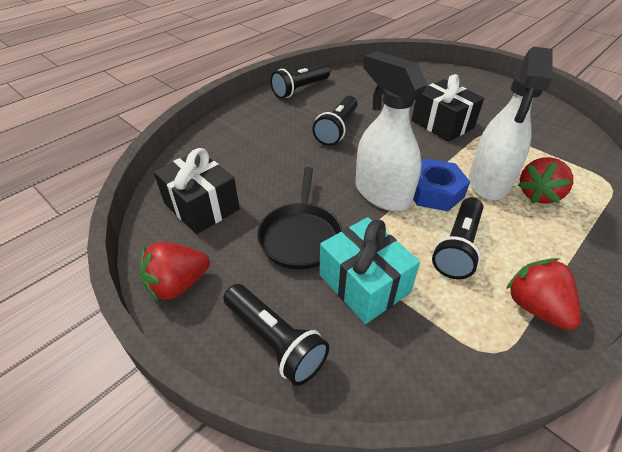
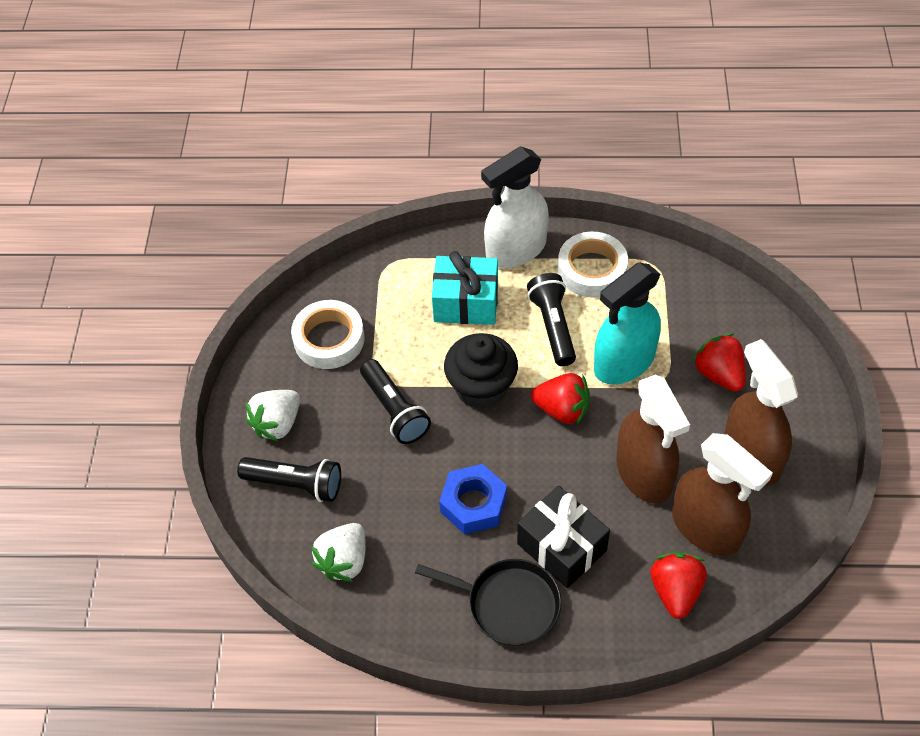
black cupcake: none = 0 -> [444,333,518,409] = 1
black flashlight: [223,284,329,386] [270,64,330,99] [312,96,358,146] [432,197,483,279] = 4 -> [237,457,341,502] [360,359,431,444] [527,273,576,366] = 3
black gift: [153,148,240,234] [412,74,484,142] = 2 -> [517,486,610,588] = 1
brown spray bottle: none = 0 -> [616,375,690,504] [672,433,773,556] [724,339,798,486] = 3
turquoise spray bottle: none = 0 -> [594,262,661,384] = 1
white spray bottle: [355,51,427,211] [469,47,552,200] = 2 -> [481,146,549,268] = 1
white strawberry: none = 0 -> [246,390,300,441] [312,523,366,582] = 2
white tape: none = 0 -> [291,300,365,369] [558,232,628,298] = 2

